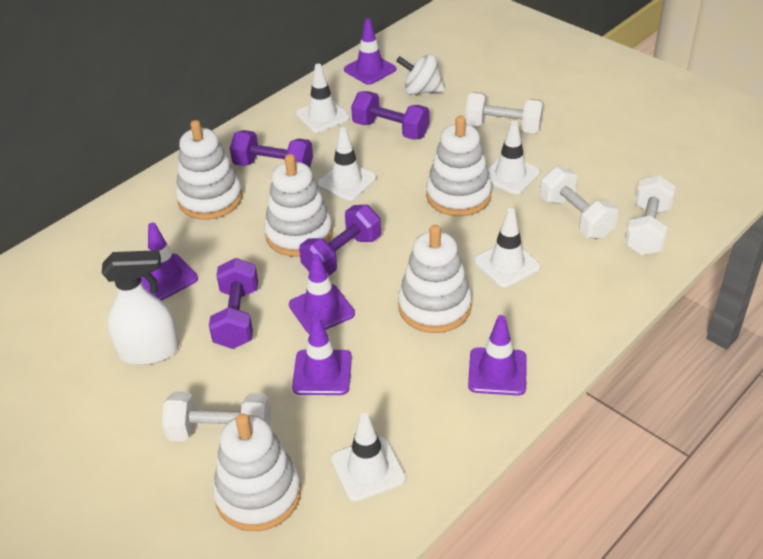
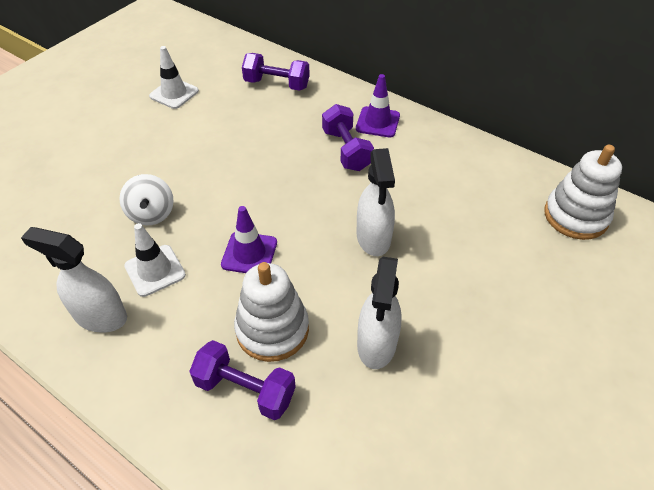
purple dumbbell: [209,258,258,349] [230,130,313,168] [299,205,381,276] [351,91,430,140] = 4 -> [189,340,296,420] [242,53,310,91] [322,104,374,171] = 3
purple traffic cone: [141,223,198,301] [289,253,355,334] [292,316,352,395] [344,18,396,85] [468,315,527,396] = 5 -> [221,206,277,273] [356,74,400,138] = 2
white dumbbell: [162,391,271,441] [465,92,544,133] [540,166,618,239] [625,175,676,255] = 4 -> none = 0
white spray bottle: [102,250,179,365] = 1 -> [21,227,127,333] [356,148,395,256] [357,257,402,369] = 3
white stacking toy: [176,120,242,220] [213,413,301,531] [264,154,333,257] [398,225,472,333] [426,116,492,216] = 5 -> [234,262,309,362] [544,145,622,240] = 2
white traffic cone: [296,64,350,133] [317,127,376,201] [331,413,406,502] [474,208,541,288] [488,121,540,194] = 5 -> [124,223,186,297] [149,46,199,109] = 2

